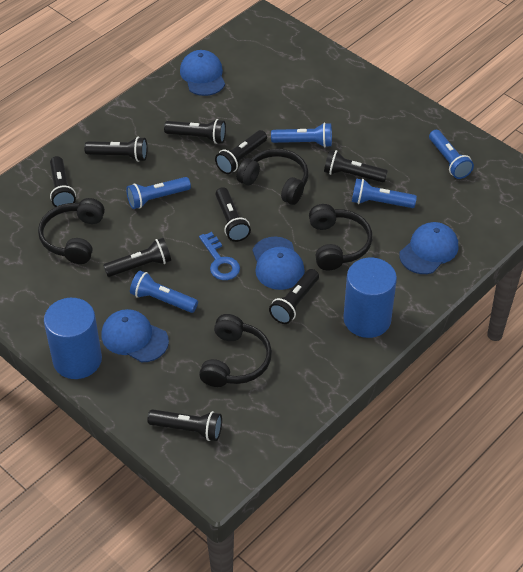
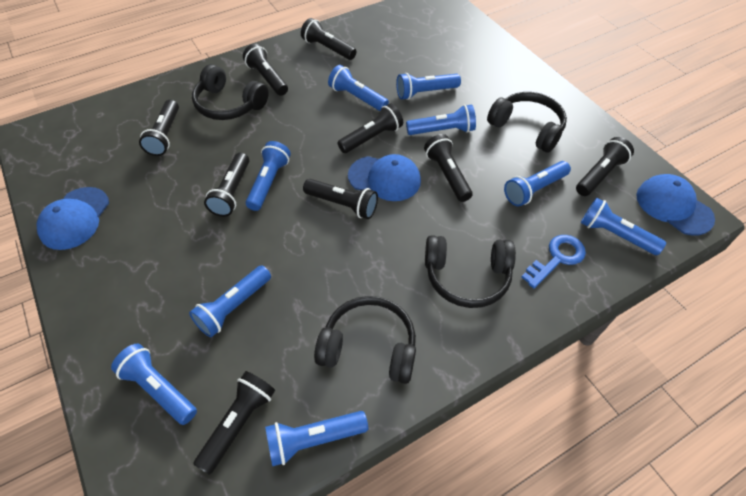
blue cap: [101,309,169,362] [180,50,225,96] [252,237,305,290] [399,222,458,274] = 4 -> [36,187,109,250] [348,154,421,201] [637,174,715,235] = 3
blue cylinder: [44,298,102,379] [343,258,397,338] = 2 -> none = 0
blue flashlight: [126,177,191,209] [130,271,198,313] [271,123,332,147] [352,179,417,208] [429,130,474,179] = 5 -> [111,343,197,425] [189,266,271,337] [246,141,291,211] [265,411,368,466] [328,65,389,111] [396,73,461,100] [406,105,476,135] [504,161,571,206] [581,198,666,255] = 9

